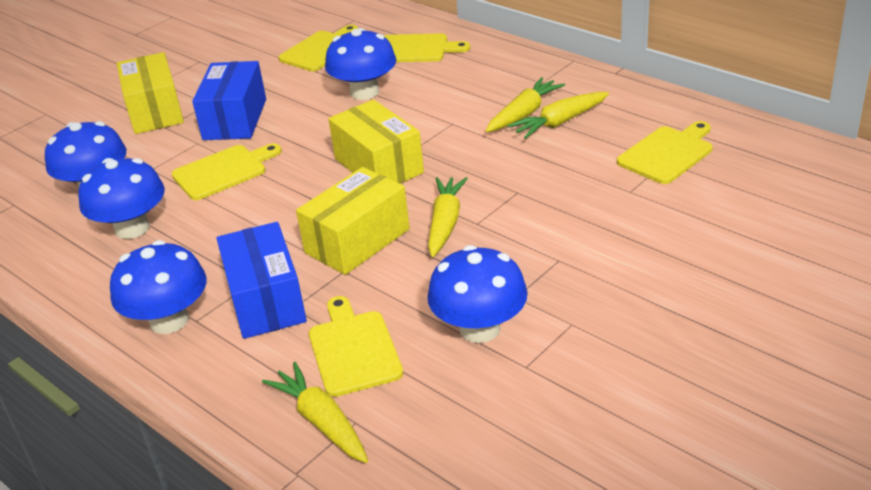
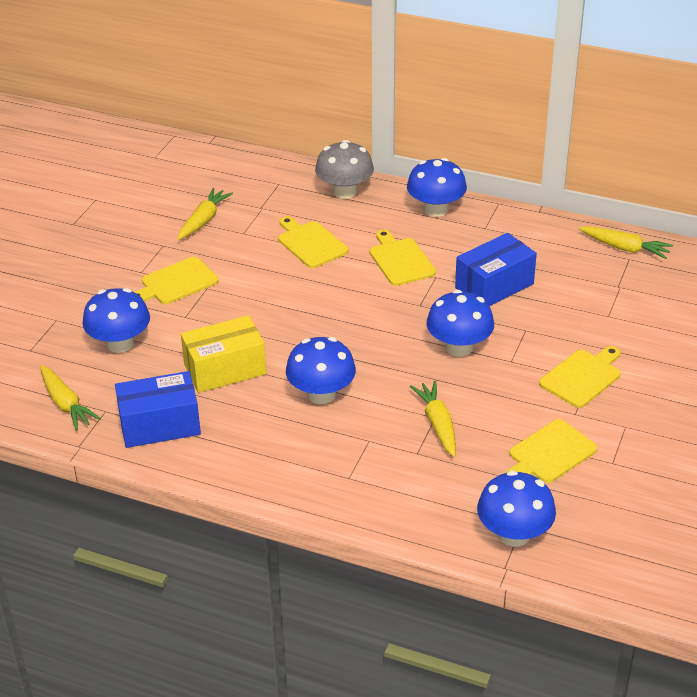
grey mushroom: none = 0 -> [315,140,374,199] = 1
yellow box: [117,52,184,134] [296,167,410,275] [328,99,424,184] = 3 -> [181,315,266,393] = 1

